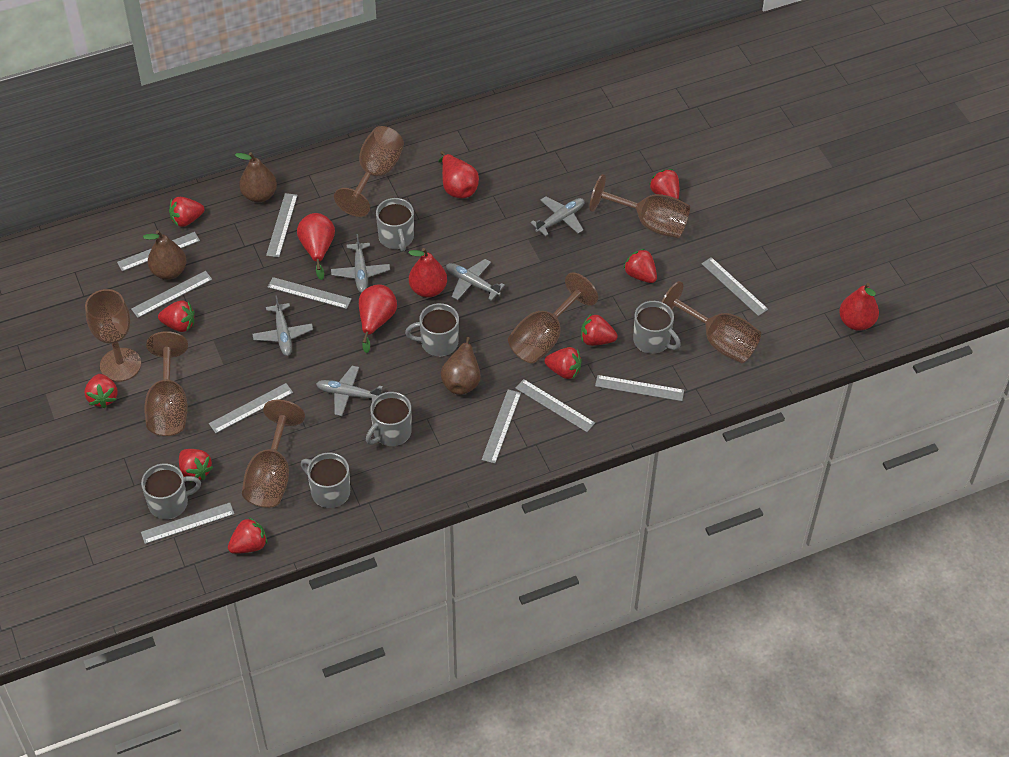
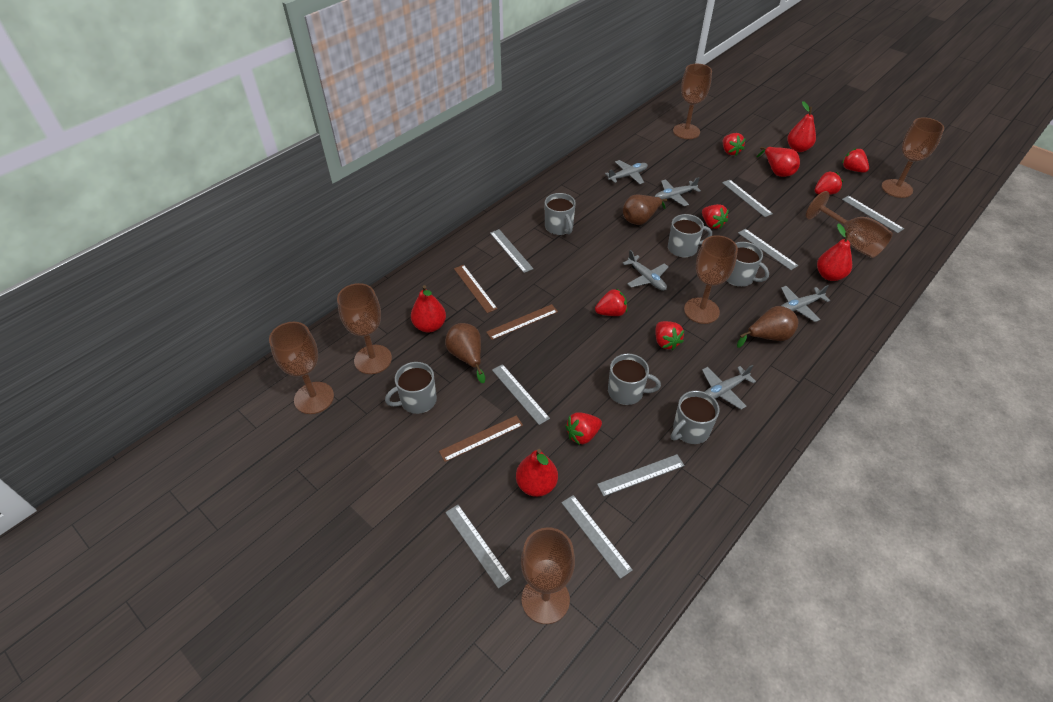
brown ruler: none = 0 -> [439,415,523,462] [454,265,498,313] [486,304,558,340] = 3
grey ruler: [117,232,200,271] [131,271,212,318] [141,503,234,544] [209,383,293,433] [266,193,298,257] [268,277,352,309] [481,390,521,464] [515,379,595,432] [595,375,684,401] [701,257,768,316] = 10 -> [445,505,512,589] [490,229,534,273] [492,364,550,425] [561,495,633,579] [597,454,685,496] [722,180,773,217] [738,229,798,270] [842,196,904,233] = 8
red strawberry: [84,374,118,408] [158,300,195,332] [169,197,204,227] [179,449,213,482] [228,517,267,554] [545,347,582,379] [581,314,618,346] [623,249,657,283] [649,169,679,199] = 9 -> [565,412,602,445] [595,288,627,316] [655,321,684,350] [702,204,729,229] [723,133,746,155] [815,171,843,195] [842,148,869,173] = 7

